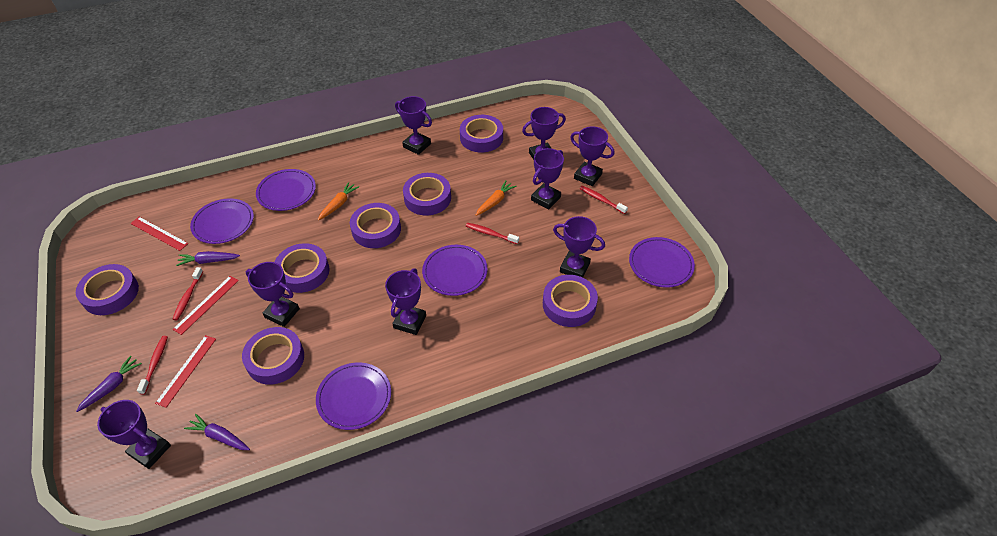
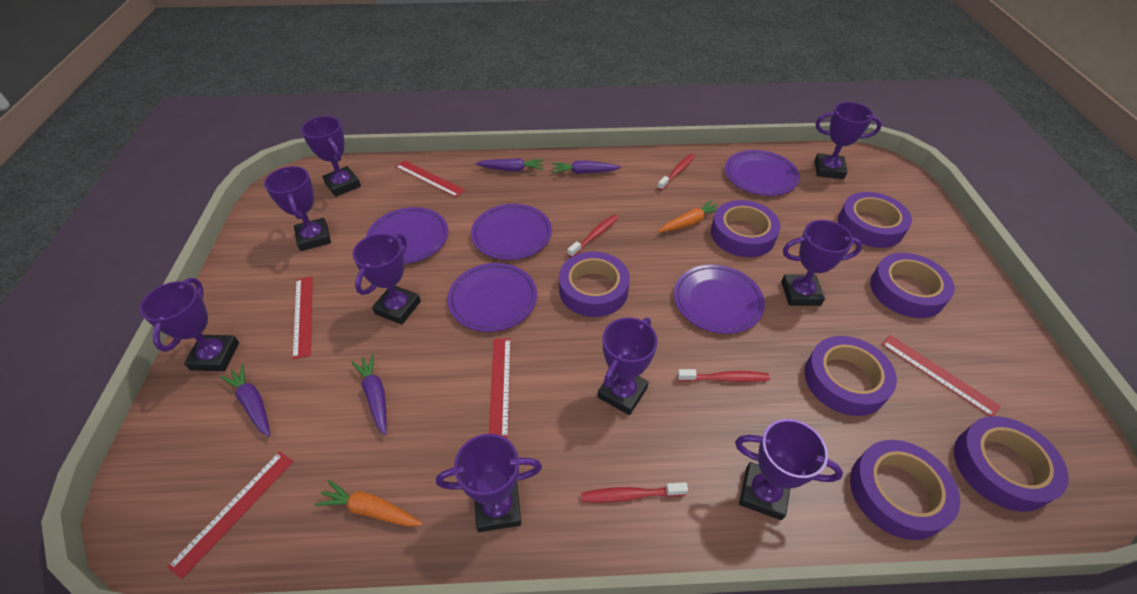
purple carrot: [76,356,142,412] [176,251,240,266] [184,414,250,450] = 3 -> [220,364,270,437] [351,353,387,435] [475,158,544,171] [552,161,621,174] = 4
purple trophy: [97,400,171,469] [246,262,300,327] [385,268,426,335] [395,96,432,155] [522,107,566,160] [531,148,564,210] [553,216,605,277] [570,126,614,186] = 8 -> [140,278,239,371] [264,166,331,251] [301,116,361,197] [352,233,421,324] [436,434,542,532] [597,318,658,415] [735,419,843,520] [781,220,862,306] [814,102,882,179] = 9
red ruler: [130,217,188,251] [155,335,216,408] [173,276,239,335] = 3 -> [167,452,293,579] [292,277,313,359] [395,160,465,197] [489,338,511,438] [881,335,1001,416] = 5

